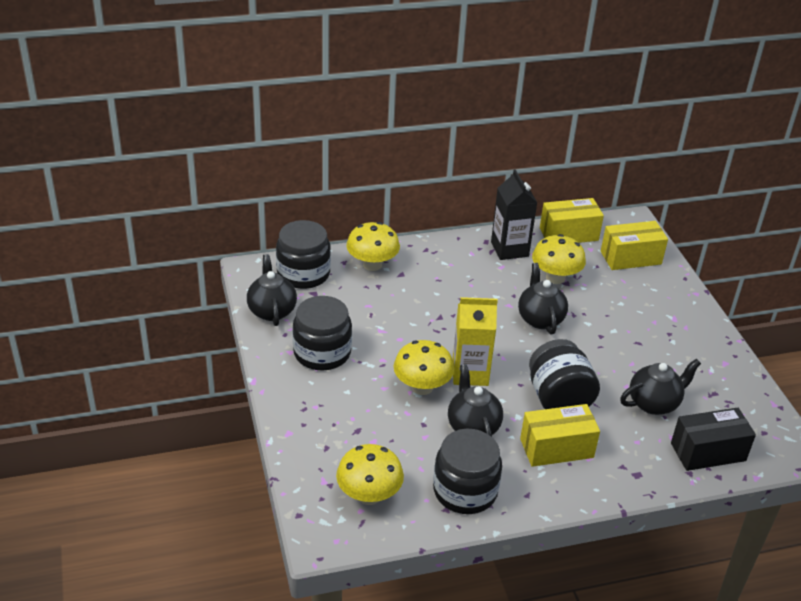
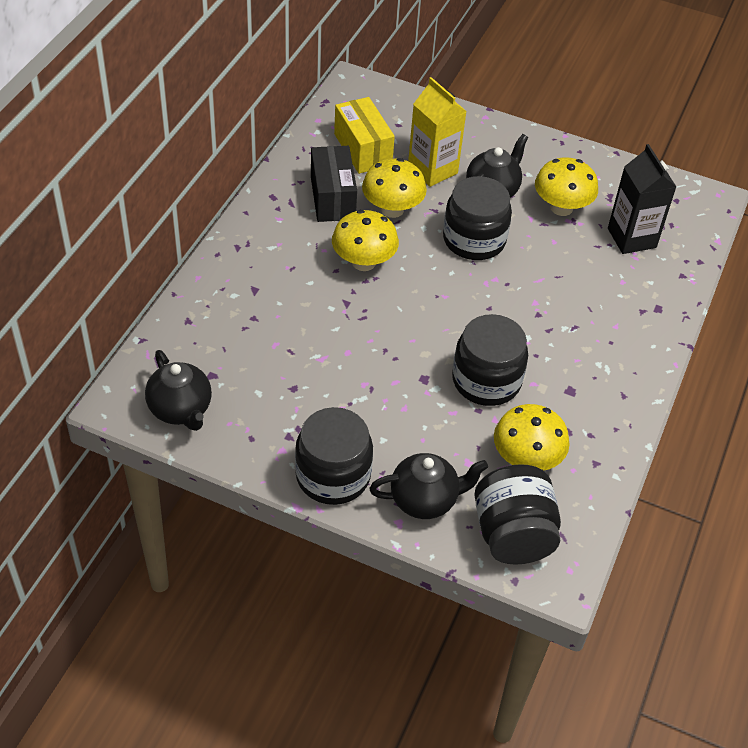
black teapot: [247,254,297,326] [448,364,503,437] [518,263,568,334] [620,359,701,415] = 4 -> [145,350,212,431] [369,453,488,519] [466,134,528,198] = 3
yellow box: [520,404,600,467] [540,198,604,243] [601,221,668,270] = 3 -> [334,97,395,174] = 1

